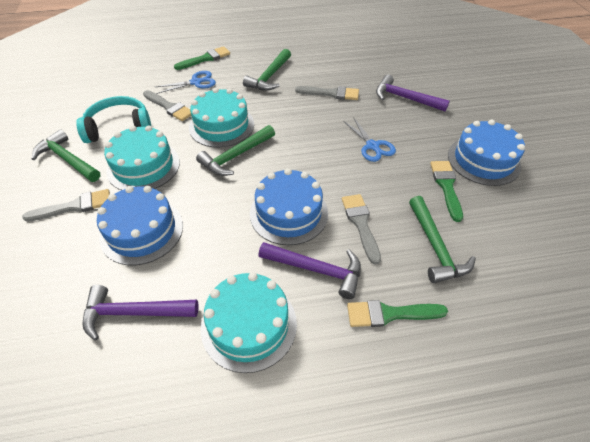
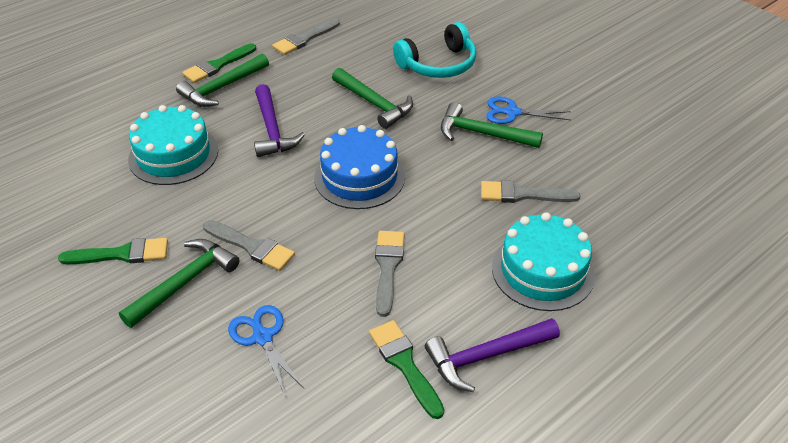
blue cake: [97,186,183,265] [250,168,328,245] [448,120,525,186] = 3 -> [314,125,405,209] = 1
purple hammer: [83,285,198,340] [258,242,361,299] [376,75,450,112] = 3 -> [254,84,305,157] [425,318,560,392] = 2
turquoise cake: [104,125,180,190] [189,88,254,148] [201,272,297,373] = 3 -> [128,105,218,185] [492,212,595,311] = 2

